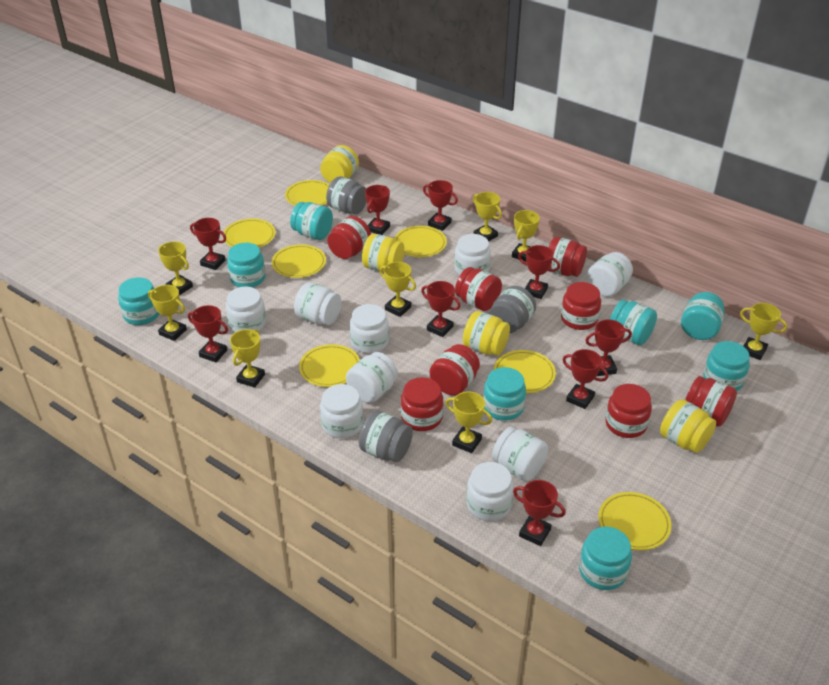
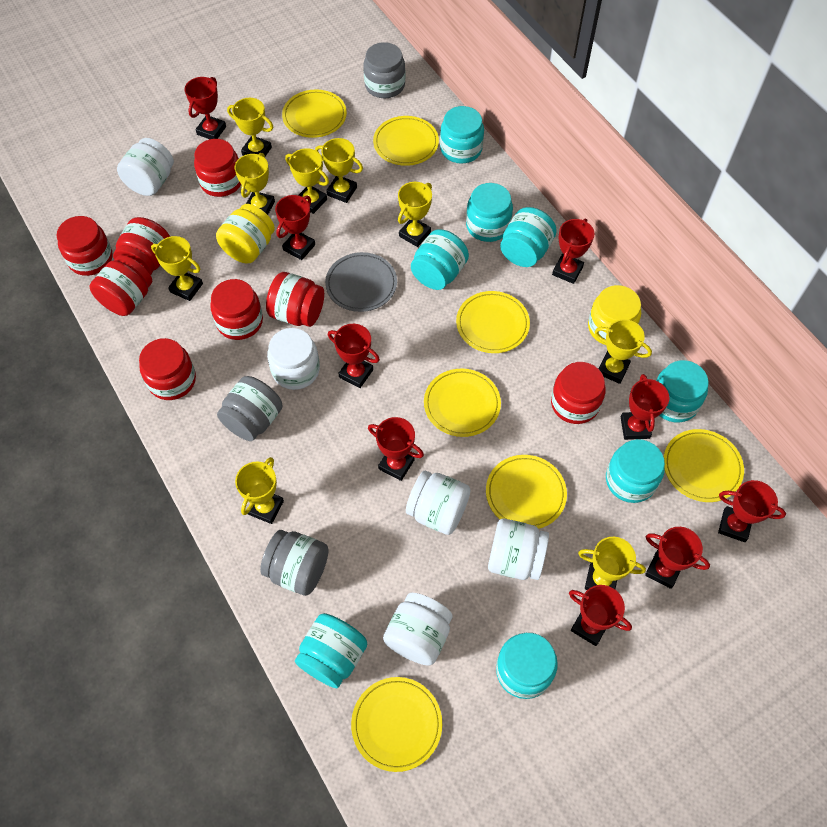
grey plate: none = 0 -> [325,252,397,312] = 1
white jar: [226,287,266,332] [294,282,341,325] [320,384,364,438] [346,352,398,403] [350,304,389,353] [454,234,491,275] [466,462,514,521] [492,427,548,482] [587,252,633,297] = 9 -> [117,138,174,196] [267,328,320,390] [383,593,452,666] [406,471,470,535] [488,519,549,580] = 5
yellow jar: [320,145,359,183] [362,233,404,272] [463,311,510,356] [660,399,716,453] = 4 -> [216,204,275,263] [588,285,641,345] = 2
yellow trophy: [148,285,187,341] [158,241,193,295] [230,329,265,388] [379,262,416,317] [445,391,492,453] [473,192,502,241] [512,210,540,262] [740,303,787,360] = 8 -> [151,236,203,301] [227,98,273,156] [234,153,275,215] [235,457,284,524] [285,148,329,214] [315,138,363,203] [398,182,432,247] [578,537,646,590] [595,319,652,384] = 9

